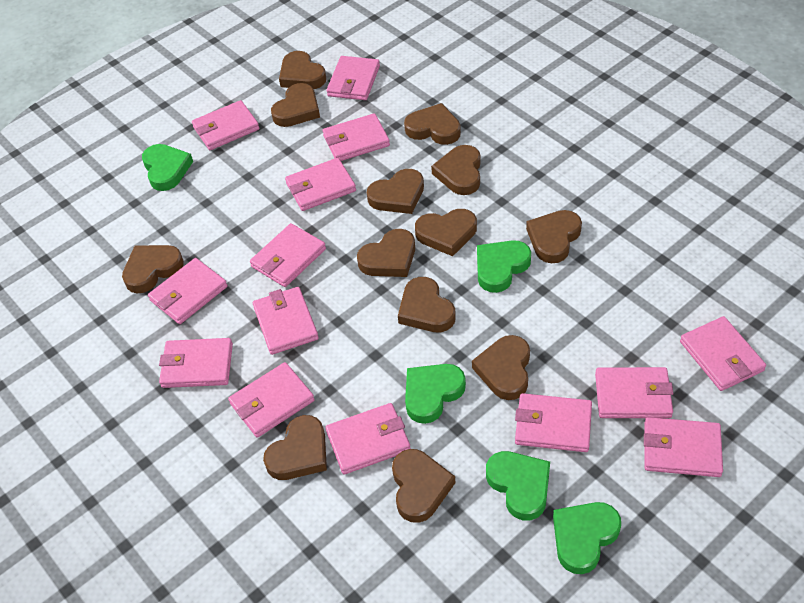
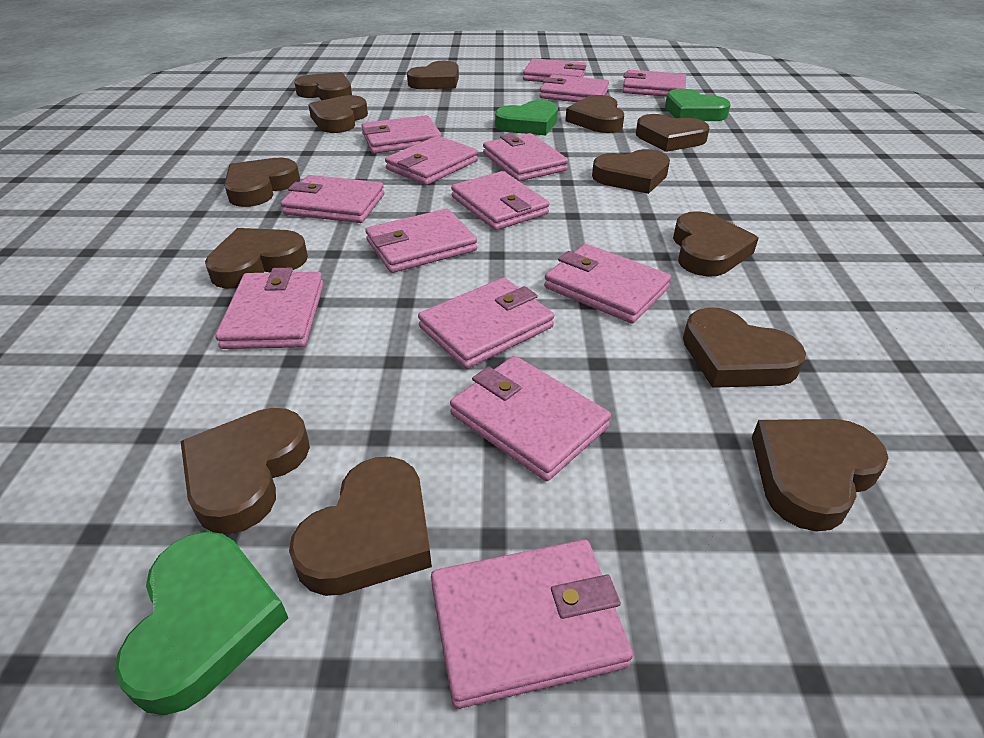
green heart: [142,144,193,191] [405,364,466,424] [477,240,531,293] [486,451,550,520] [553,502,621,574] = 5 -> [115,532,288,715] [495,100,558,135] [665,89,731,121] = 3

